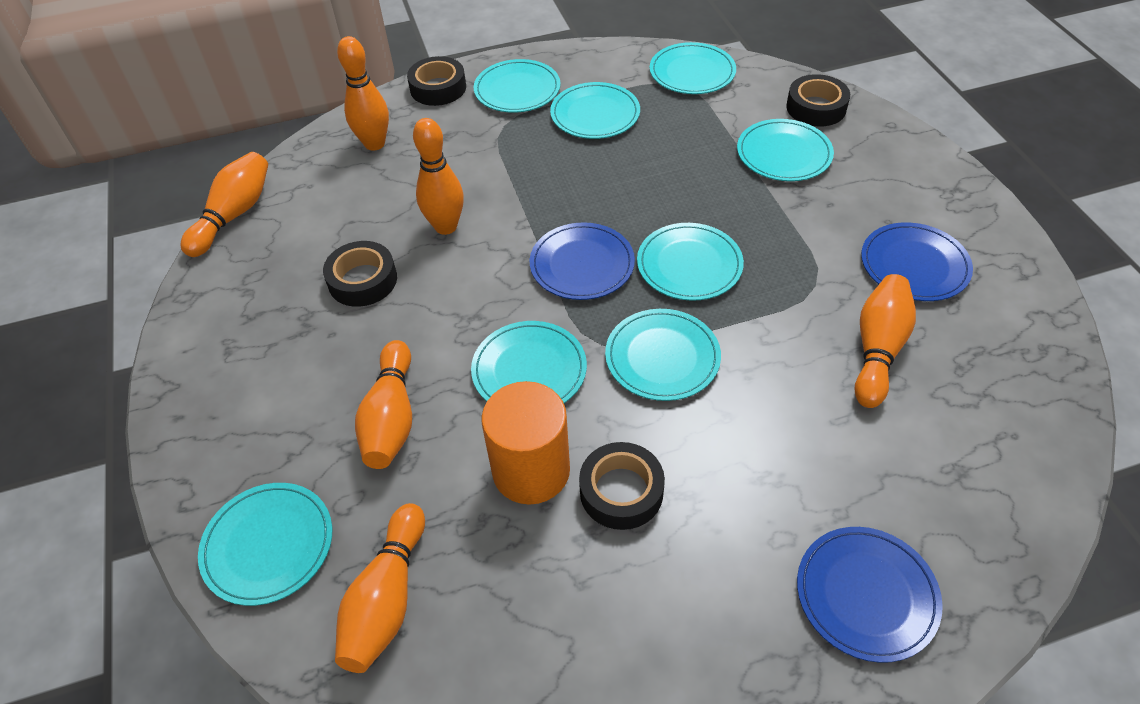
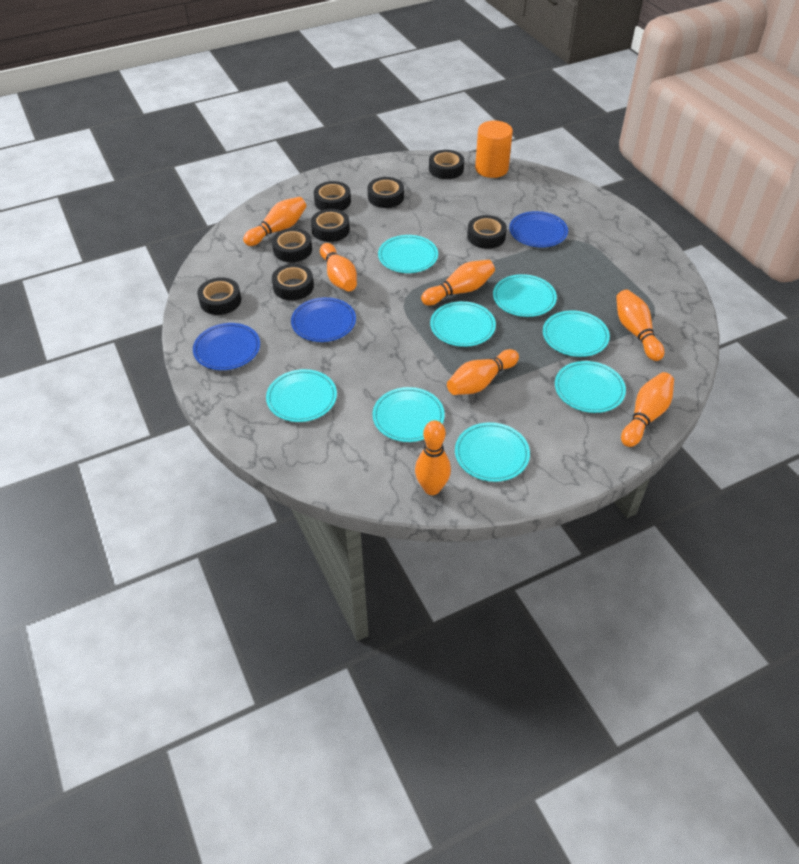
black tape: [323,241,397,307] [407,56,466,106] [579,442,665,530] [786,74,850,126] = 4 -> [197,277,241,315] [272,228,312,262] [272,264,314,300] [311,209,350,242] [314,181,351,211] [368,177,404,208] [429,150,464,179] [467,215,507,249] = 8
orange bowling pin: [181,152,268,257] [335,503,425,673] [337,36,389,151] [355,340,412,469] [413,118,464,235] [854,274,916,408] = 6 -> [243,197,306,246] [320,243,357,291] [415,420,451,495] [421,260,495,305] [447,349,519,395] [616,290,664,361] [621,372,674,447] = 7

